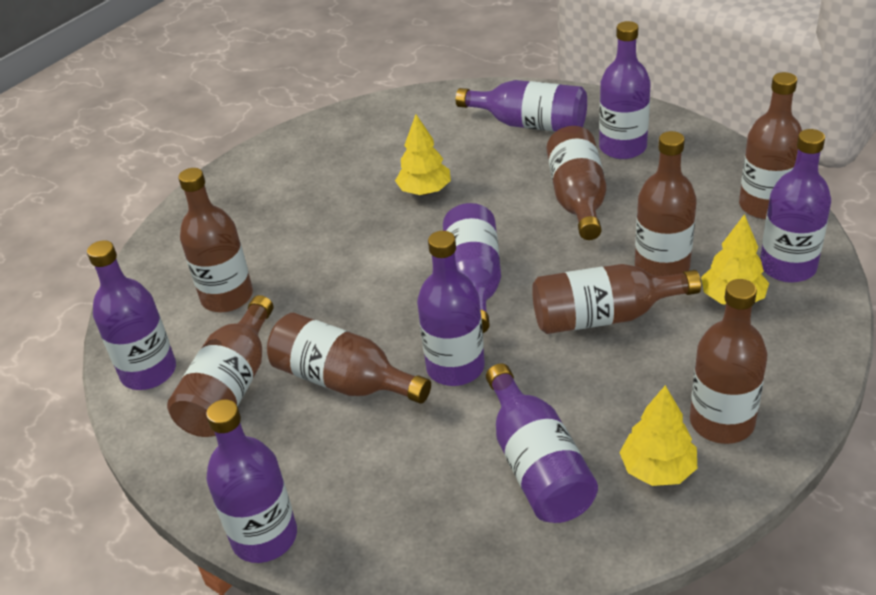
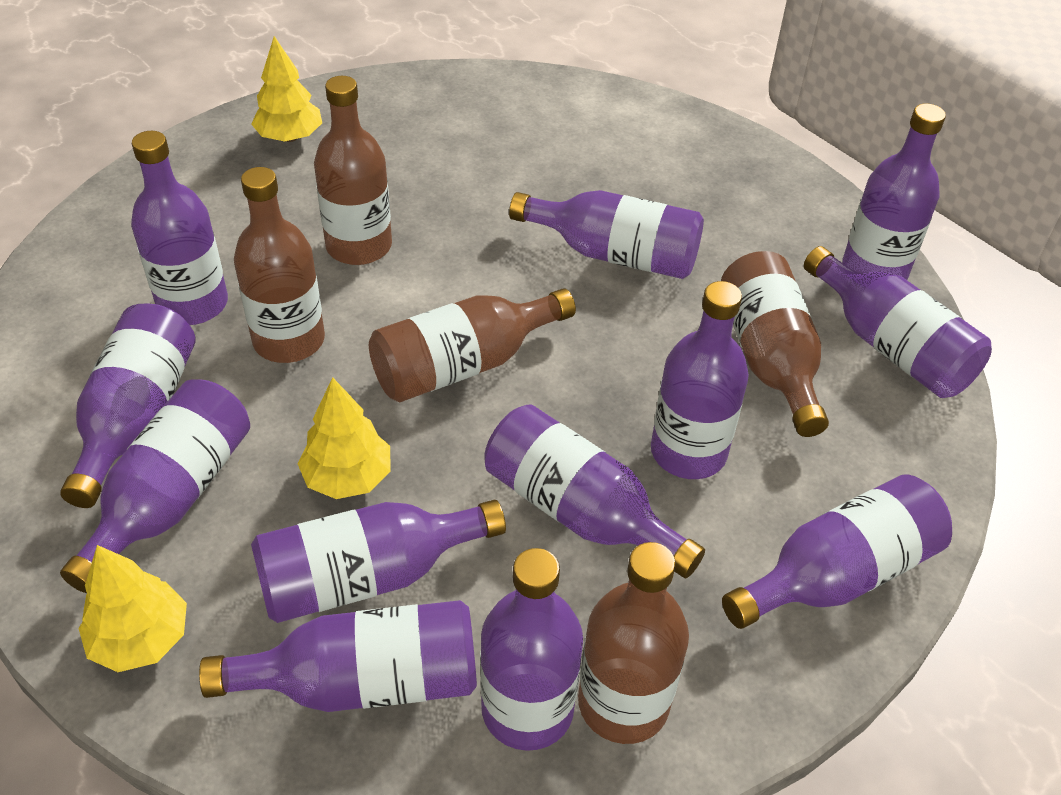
brown bottle: [167,295,274,437] [178,168,253,312] [267,313,431,404] [532,264,701,334] [547,126,607,240] [635,131,697,276] [690,279,767,444] [739,72,802,219] = 8 -> [234,167,325,363] [314,76,392,265] [369,288,576,402] [578,542,689,744] [721,251,829,437] = 5
purple bottle: [87,240,176,390] [206,399,297,563] [417,231,485,386] [443,203,501,333] [456,80,587,132] [486,364,598,523] [599,21,651,159] [760,129,831,283] = 8 -> [60,304,196,508] [60,379,250,593] [131,131,228,325] [199,600,477,712] [251,500,506,623] [480,548,583,751] [484,404,705,578] [509,190,704,279] [651,281,749,479] [722,474,952,629] [804,246,992,398] [842,103,946,280] = 12

